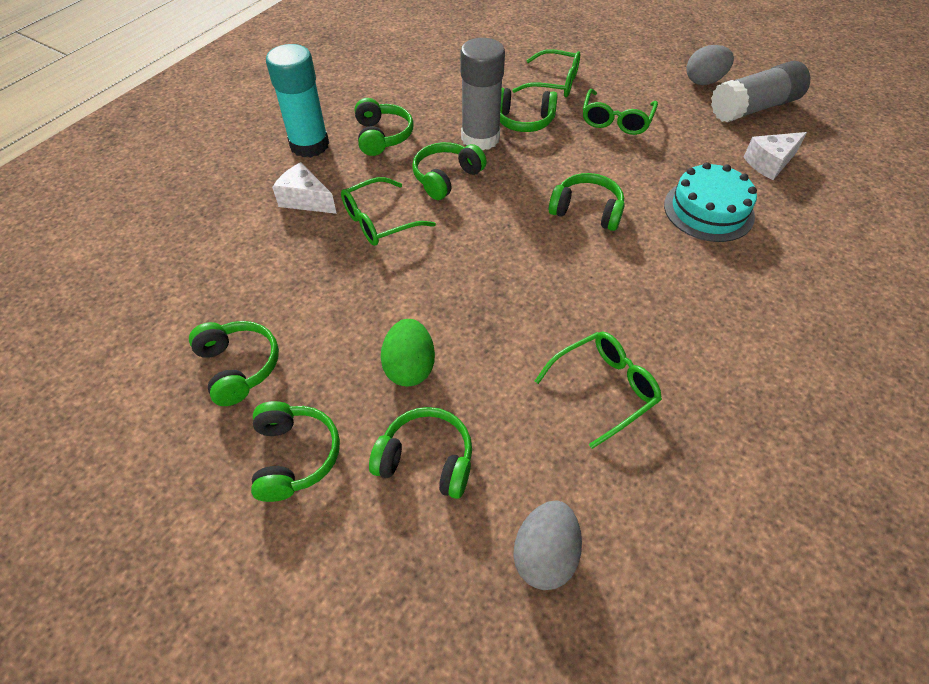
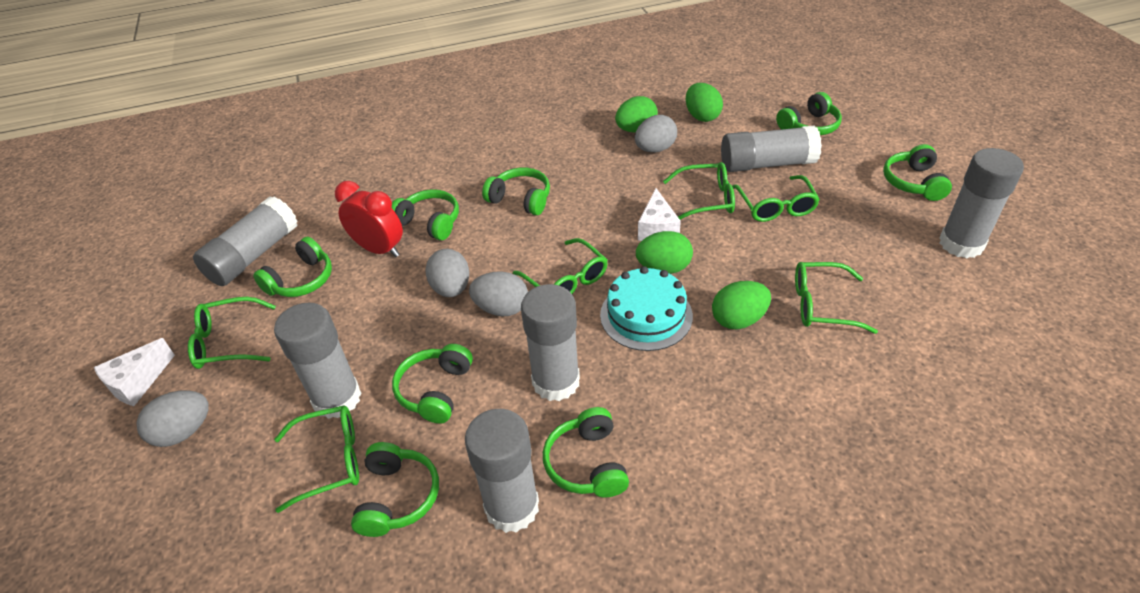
green egg: [381,319,435,387] = 1 -> [615,96,658,132] [636,231,693,274] [685,83,723,122] [712,281,771,330] = 4
green glasses: [341,177,436,246] [512,49,580,97] [535,332,662,449] [583,89,658,135] = 4 -> [188,297,276,369] [274,405,359,513] [513,238,608,294] [663,162,735,220] [732,175,820,222] [795,262,878,334] = 6
green headphones: [189,321,279,406] [251,401,340,502] [355,98,413,156] [369,407,472,499] [412,142,487,200] [500,87,558,132] [549,173,625,231] = 7 -> [253,237,332,297] [351,442,439,537] [392,189,459,240] [392,344,473,424] [482,168,550,215] [543,407,629,497] [776,92,842,135] [883,144,952,201] = 8
grey egg: [513,501,582,590] [686,45,734,85] = 2 -> [136,390,209,447] [425,249,469,297] [469,271,528,316] [635,115,677,152] = 4
grey glue stick: [460,38,505,151] [711,61,810,122] = 2 -> [193,196,298,286] [274,303,362,419] [465,409,539,533] [521,284,580,401] [721,125,822,172] [939,148,1024,259] = 6
red clock: none = 0 -> [335,181,403,257] = 1
turquoise glue stick: [266,44,329,157] = 1 -> none = 0

